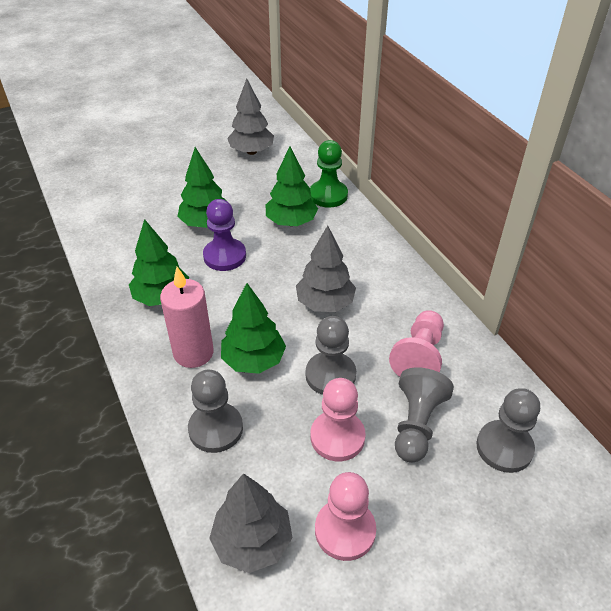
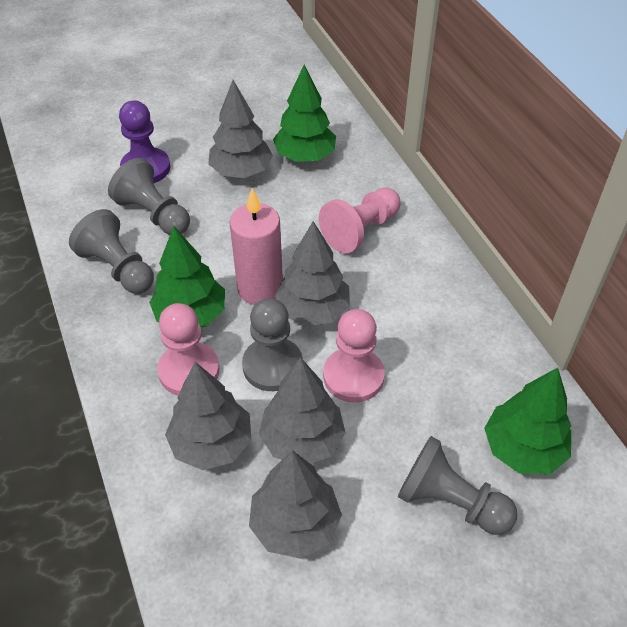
green pawn: [310,140,348,208] = 1 -> none = 0
green tree: [129,219,189,306] [177,147,226,228] [221,283,286,374] [266,146,318,226] = 4 -> [149,226,225,328] [273,65,336,162] [484,368,571,474] = 3
grey tree: [209,473,293,573] [227,78,274,155] [296,226,356,312] = 3 -> [165,362,252,470] [208,80,273,178] [249,450,342,559] [259,358,346,464] [275,221,350,326] = 5

